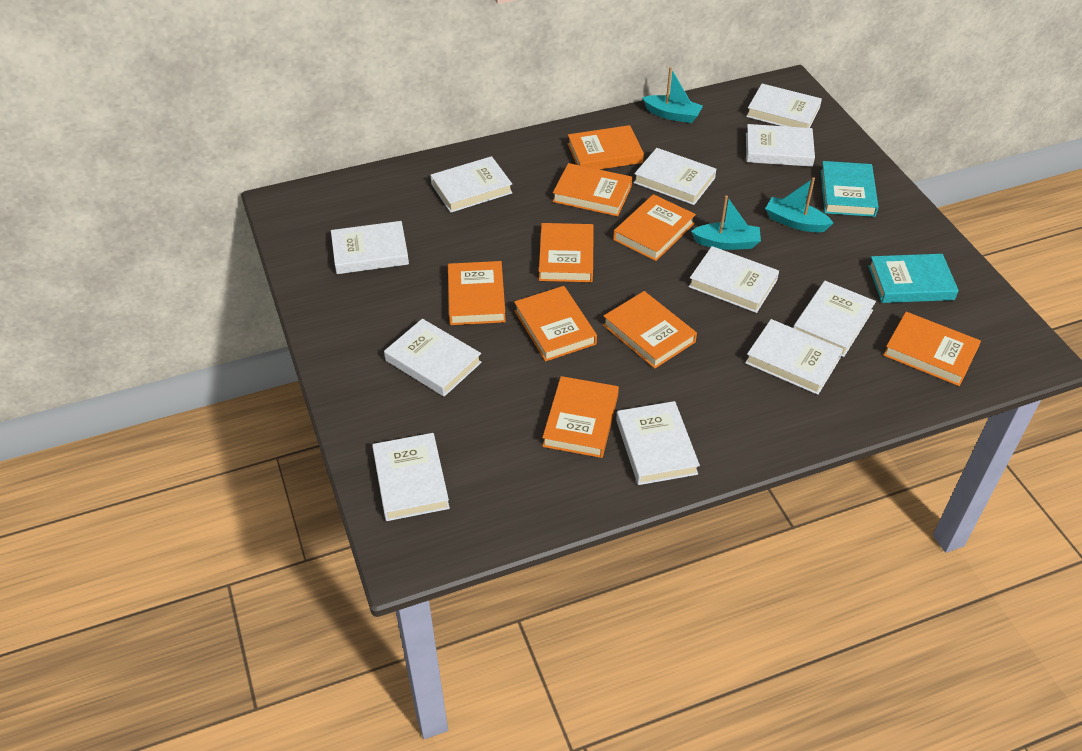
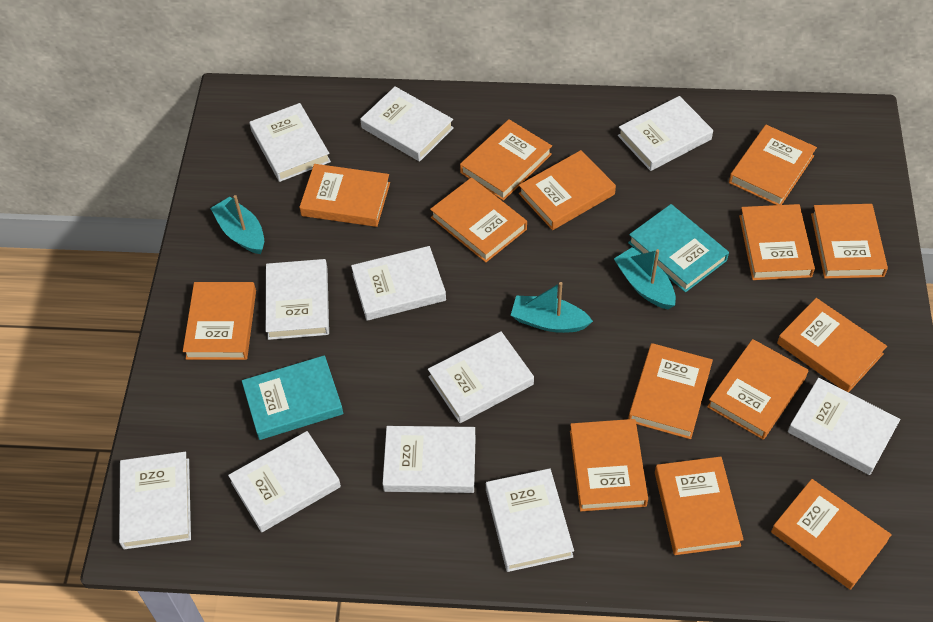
orange book: [448,261,506,325] [514,286,597,361] [539,223,594,282] [542,376,619,458] [553,163,632,216] [568,125,644,170] [603,291,697,369] [613,194,696,261] [883,312,981,386] = 9 -> [183,282,256,360] [300,164,390,227] [430,177,527,262] [460,119,552,201] [519,150,616,230] [570,419,648,511] [628,343,713,439] [655,457,744,555] [707,339,808,440] [729,125,817,205] [739,204,815,280] [771,479,892,590] [777,298,887,393] [811,204,888,279] = 14

